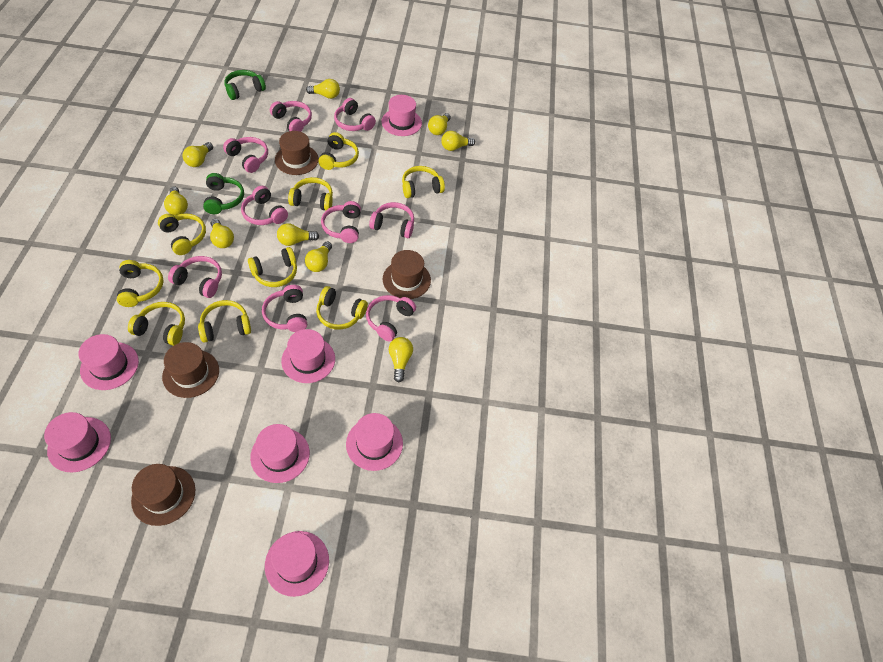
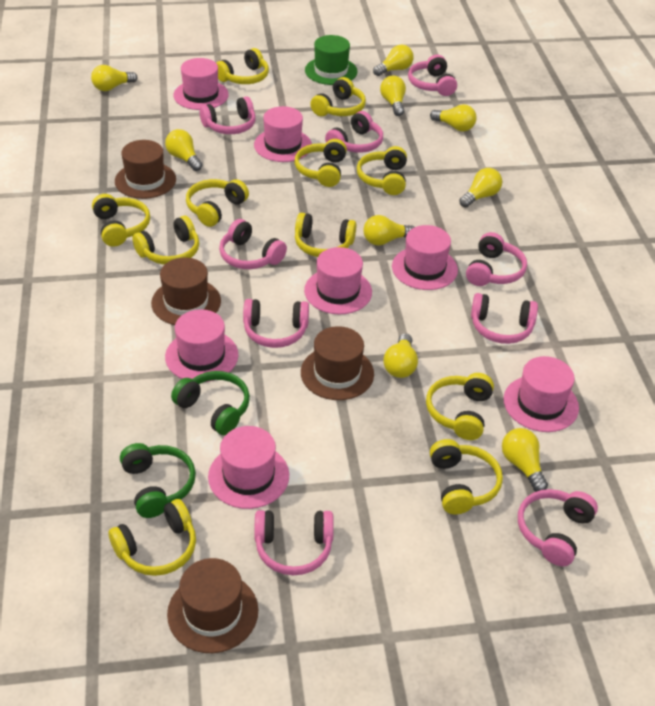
green hat: none = 0 -> [305,35,358,85] = 1
yellow headphones: [117,260,164,307] [128,302,185,346] [158,213,206,255] [198,300,251,343] [248,247,297,287] [288,177,333,210] [316,286,368,330] [318,132,359,170] [402,166,445,198] = 9 -> [92,194,150,247] [108,499,196,576] [132,216,199,265] [186,179,249,227] [216,48,269,84] [295,139,347,187] [295,213,356,257] [310,77,366,116] [357,146,407,195] [426,373,494,440] [430,439,503,514] = 11

